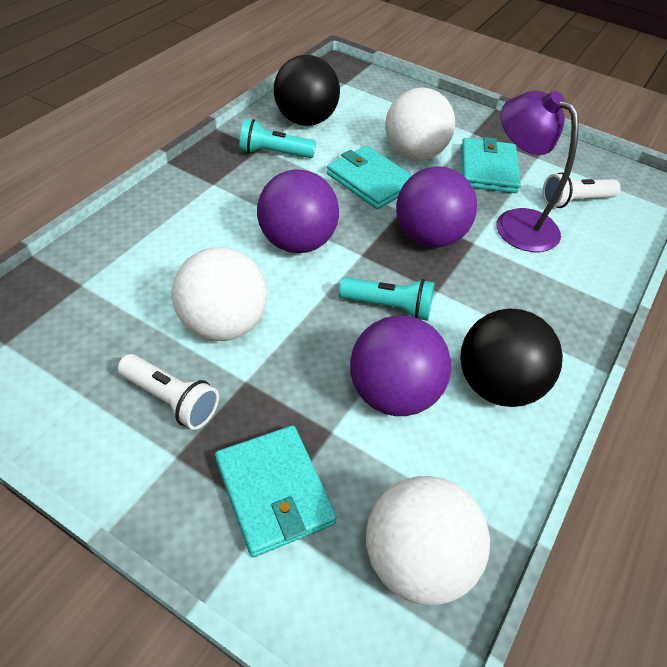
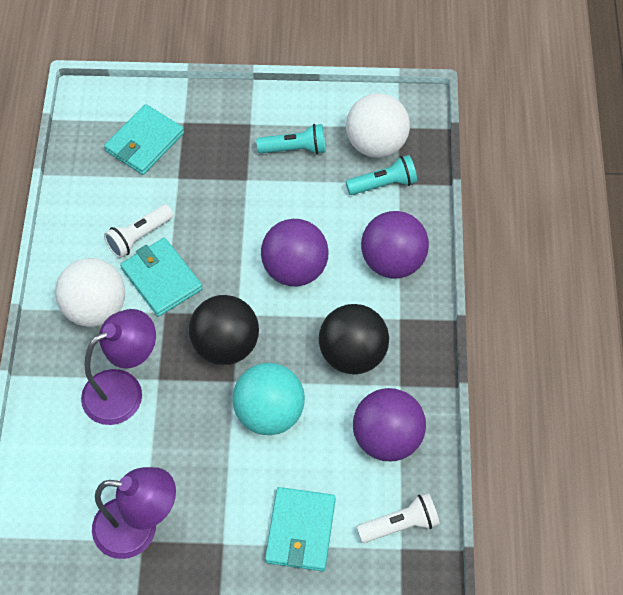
purple lamp: [497,91,579,252] = 1 -> [81,309,156,425] [92,467,176,559] = 2
turquoise ball: none = 0 -> [232,363,305,435] = 1
white ball: [172,247,267,341] [366,476,490,605] [385,87,455,160] = 3 -> [55,258,125,327] [346,93,410,158] = 2

